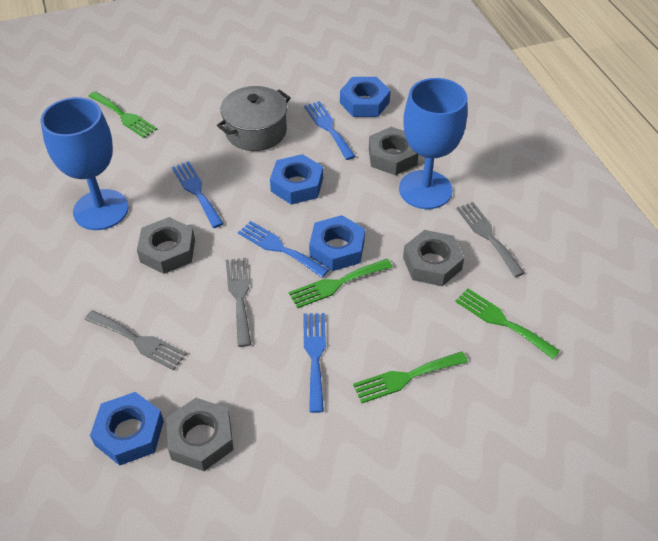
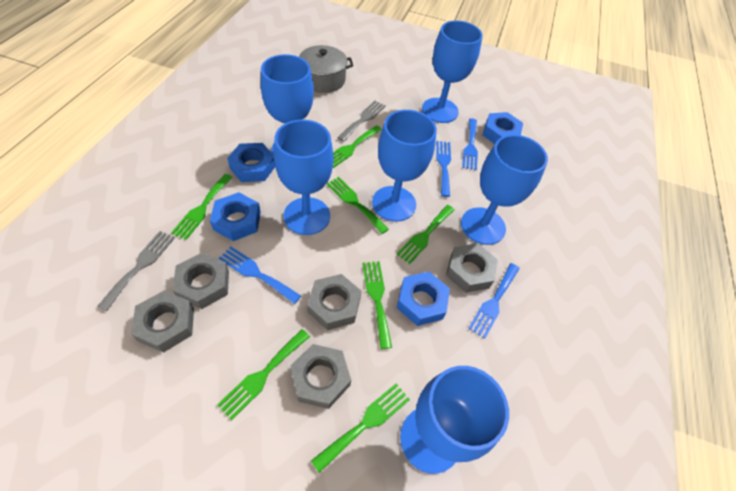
blue goblet: [41,97,129,230] [399,78,467,209] = 2 -> [261,54,314,155] [274,120,334,235] [372,110,437,222] [400,366,509,474] [422,21,483,123] [461,135,548,245] = 6
green fork: [88,91,157,138] [289,259,393,308] [353,352,468,403] [455,288,560,359] = 4 -> [171,174,233,240] [217,329,310,421] [311,383,410,473] [327,177,389,234] [333,125,382,168] [362,261,392,349] [396,205,455,264] = 7
grey fork: [84,310,187,370] [226,258,251,347] [456,202,525,277] = 3 -> [97,231,175,311] [338,101,386,142] = 2
grey nut: [137,217,195,274] [166,398,234,471] [369,127,419,175] [403,230,464,286] = 4 -> [131,290,194,353] [172,253,229,309] [290,344,351,409] [307,274,362,330] [446,243,498,293] = 5

